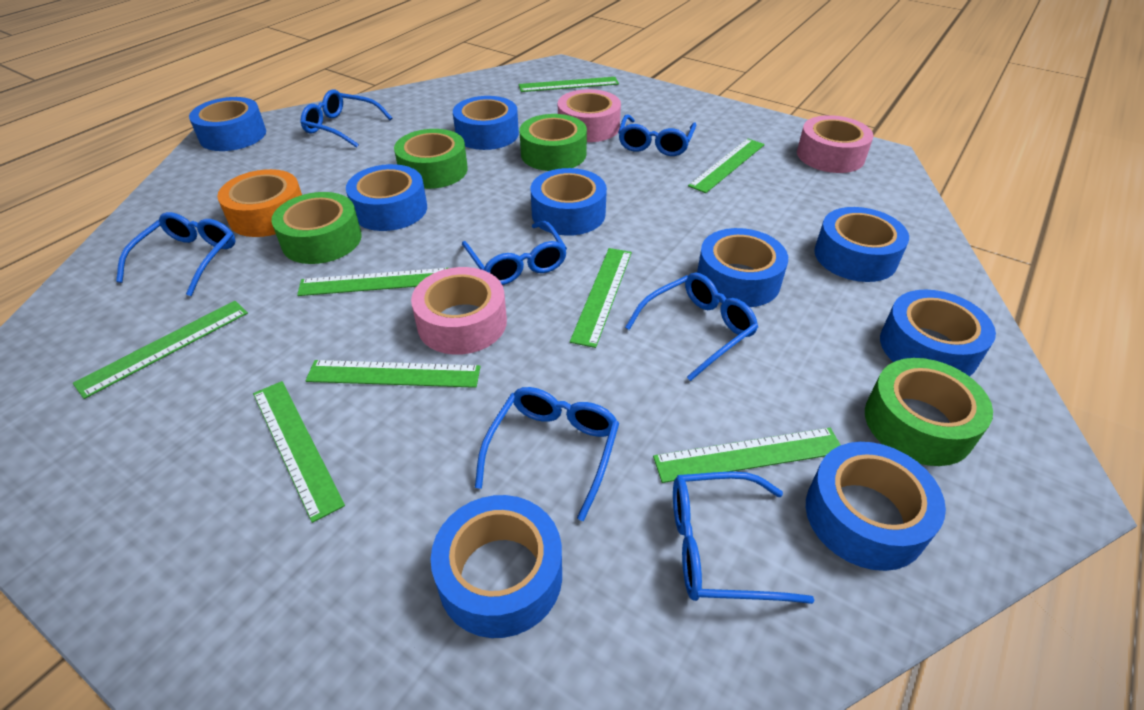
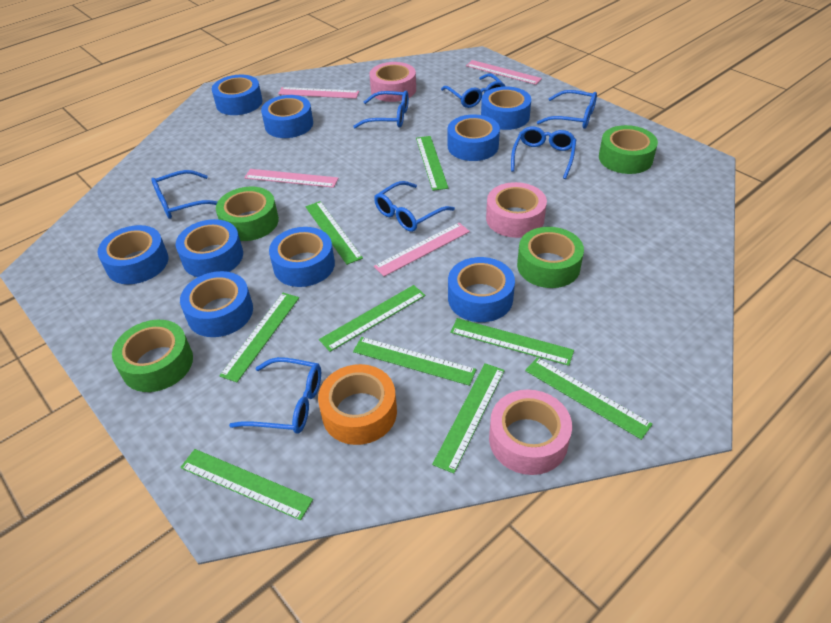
green ruler: [73,301,248,399] [253,381,345,523] [297,268,448,296] [306,360,481,388] [519,77,619,92] [570,248,632,348] [653,428,840,483] [688,138,765,193] = 8 -> [180,449,313,520] [219,293,299,382] [305,201,363,265] [319,285,425,352] [353,337,476,386] [416,136,448,191] [432,363,505,474] [450,318,574,366] [525,357,653,440] = 9
pink ruler: none = 0 -> [244,169,339,188] [278,87,359,99] [374,223,470,276] [466,60,542,85] = 4

